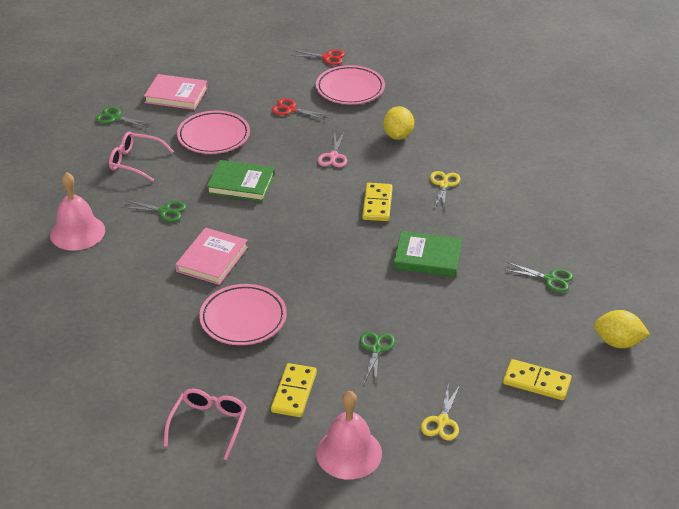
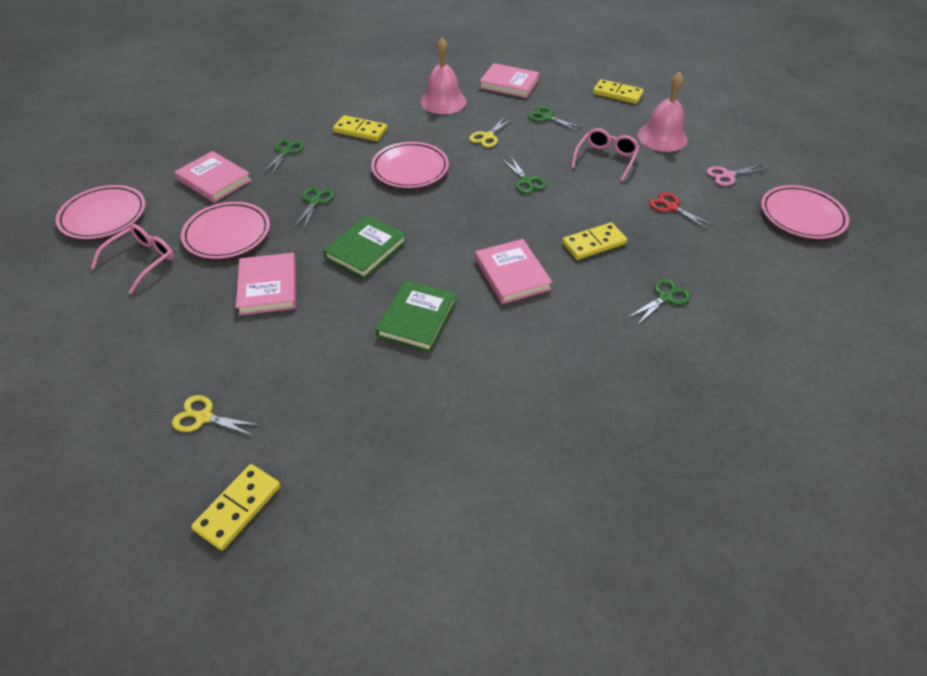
green scissors: [95,107,152,128] [122,200,186,222] [360,332,395,384] [504,262,573,292] = 4 -> [262,139,304,175] [294,187,335,230] [502,156,546,194] [528,106,583,131] [629,278,691,325] = 5
pink book: [144,74,208,110] [175,228,248,285] = 2 -> [174,151,252,203] [236,253,296,315] [475,239,553,304] [480,63,540,98] = 4
pink plate: [177,111,250,154] [199,284,287,345] [316,65,385,104] = 3 -> [56,185,146,239] [181,202,270,259] [371,142,449,188] [761,185,849,239] = 4
red scissors: [272,98,327,120] [290,50,345,65] = 2 -> [649,192,714,230] = 1
yellow domino: [271,363,317,417] [362,183,393,221] [503,359,572,400] = 3 -> [191,464,281,550] [333,115,387,141] [562,222,627,260] [593,79,644,104] = 4
yellow lemon: [383,106,414,140] [594,310,650,348] = 2 -> none = 0

